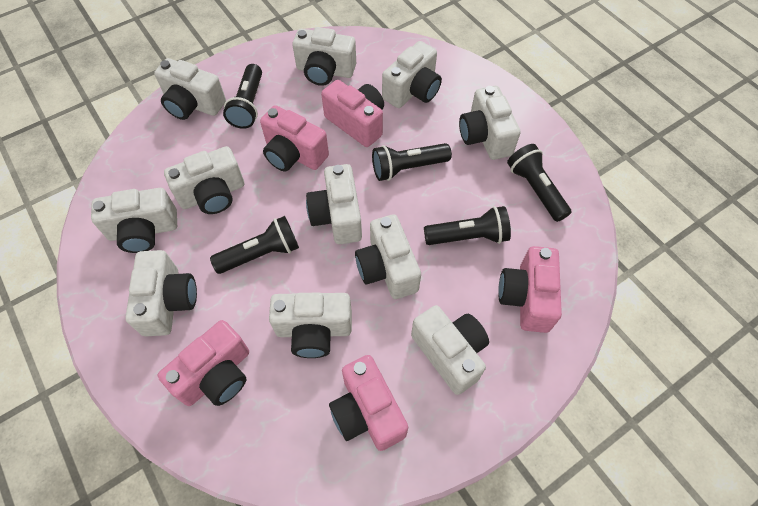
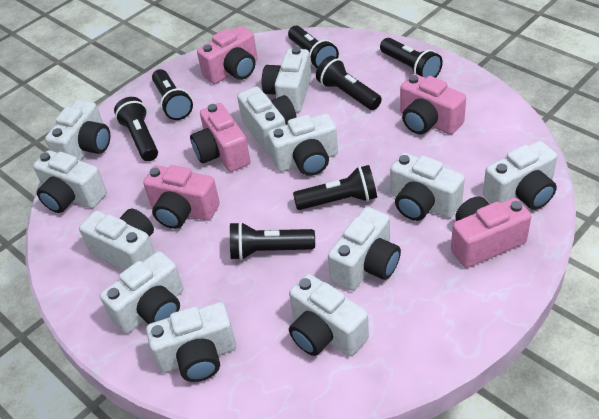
black flashlight: [210,216,299,274] [223,64,262,129] [372,143,452,181] [424,206,511,245] [507,144,571,222] = 5 -> [114,97,158,161] [152,69,193,120] [230,222,315,260] [288,26,339,69] [293,165,377,210] [316,56,382,110] [380,38,443,78] = 7
white camera: [91,188,177,253] [125,250,197,336] [154,58,226,120] [164,146,244,214] [269,293,352,358] [292,27,356,86] [306,164,362,244] [355,214,421,299] [382,41,442,108] [411,305,489,395] [459,86,521,160] = 11 -> [33,150,107,213] [45,100,110,161] [79,209,155,271] [100,251,183,334] [146,302,236,382] [237,87,297,154] [262,47,312,113] [268,113,338,176] [289,274,369,356] [328,207,401,291] [390,153,465,221] [483,141,557,210] = 12

